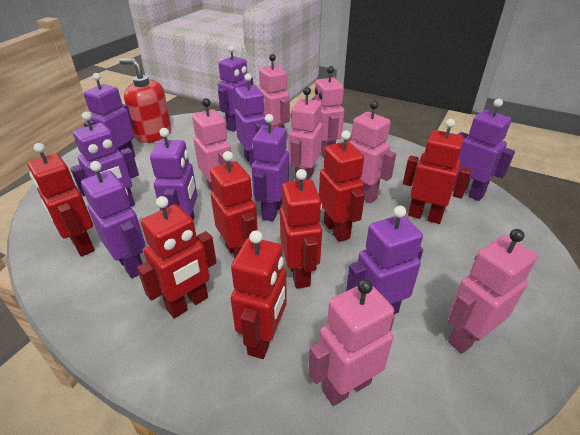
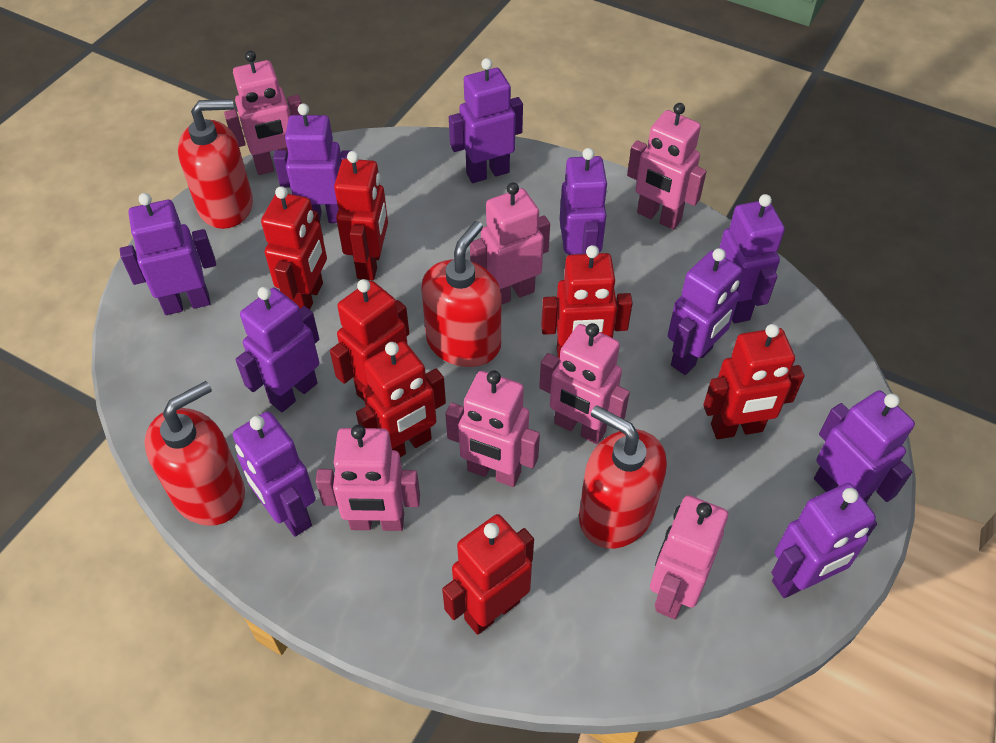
purple robot: [70,112,139,207] [81,161,146,278] [84,73,135,157] [150,128,198,220] [218,45,253,132] [235,73,267,167] [251,114,289,222] [346,206,423,314] [453,99,515,201] = 9 -> [120,193,216,315] [233,411,316,537] [235,287,319,412] [273,103,352,223] [449,58,523,183] [560,148,608,255] [668,248,742,375] [719,194,785,323] [771,483,877,598] [814,390,915,503] = 10
red soap dispenser: [119,58,171,143] = 1 -> [145,381,245,526] [178,99,253,229] [421,221,501,367] [579,405,667,549] = 4

